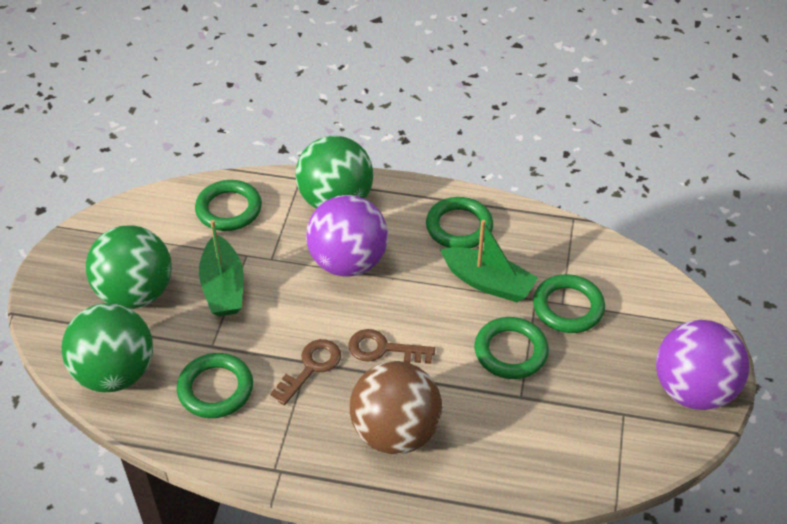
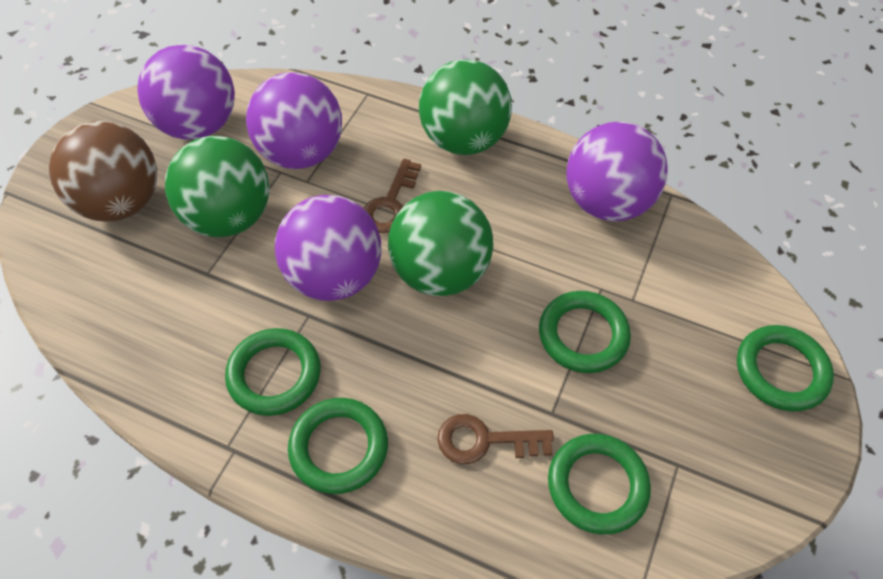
green boat: [199,220,244,317] [440,220,538,302] = 2 -> none = 0
purple ball: [306,195,388,277] [656,320,749,410] = 2 -> [137,44,235,140] [246,72,342,169] [275,195,382,301] [566,122,667,221] = 4

